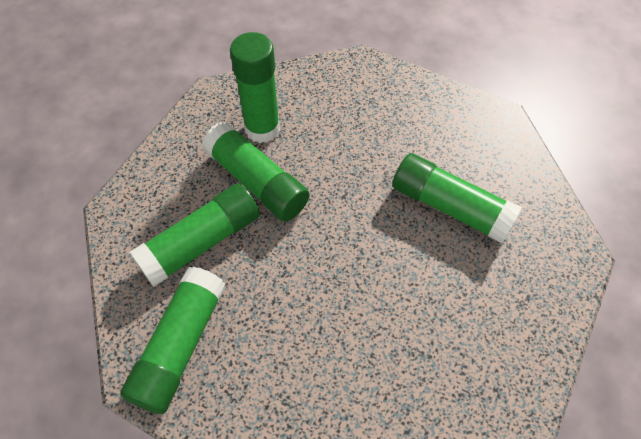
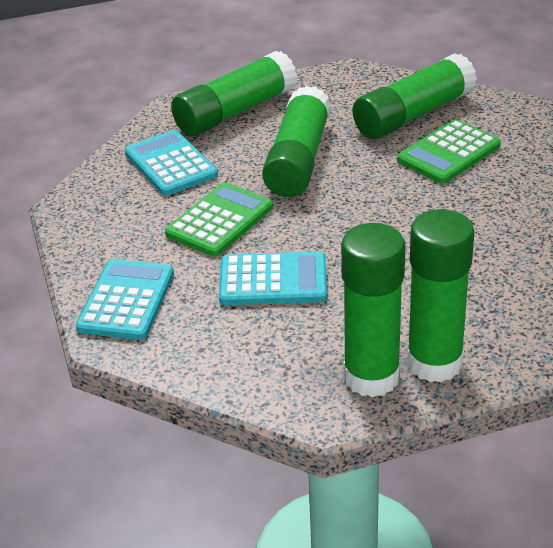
green calculator: none = 0 -> [165,182,273,257] [397,119,501,184] = 2
turquoise calculator: none = 0 -> [76,259,174,340] [125,130,218,196] [219,252,327,305] = 3

